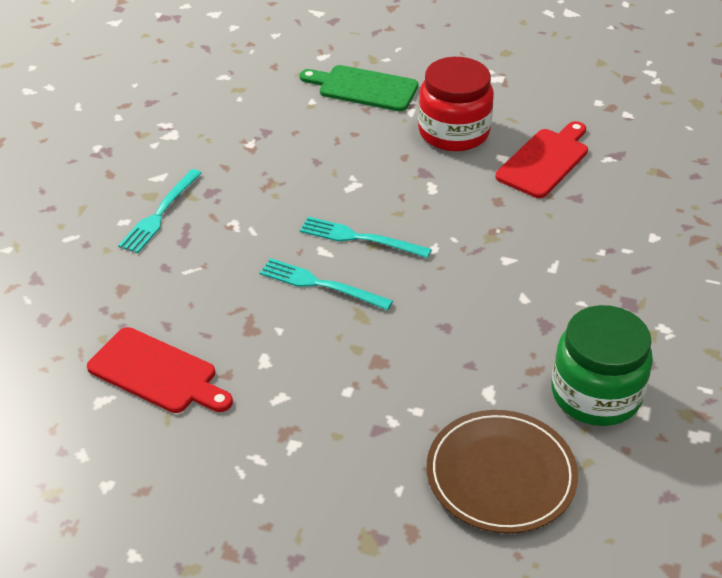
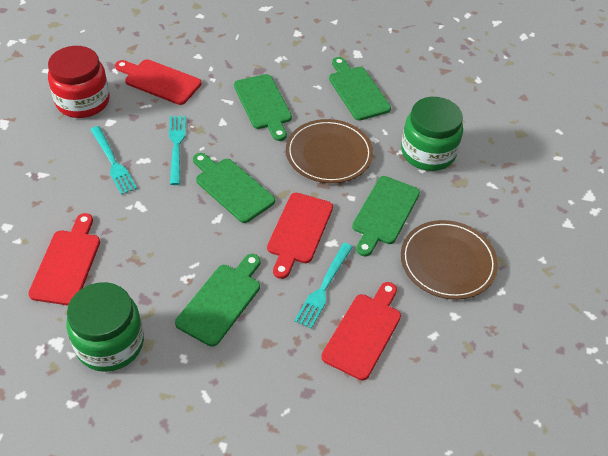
brown plate: [427,410,578,533] = 1 -> [286,119,373,183] [401,220,498,300] = 2
green cutting board: [300,65,418,111] = 1 -> [175,254,260,347] [193,153,275,223] [234,74,292,141] [329,57,391,121] [352,176,420,257] = 5
green jar: [552,305,653,426] = 1 -> [66,282,144,372] [401,97,463,171] = 2
red cutting board: [87,327,233,413] [495,121,588,198] = 2 -> [28,213,100,305] [115,59,201,105] [267,193,333,279] [321,282,401,380] = 4

